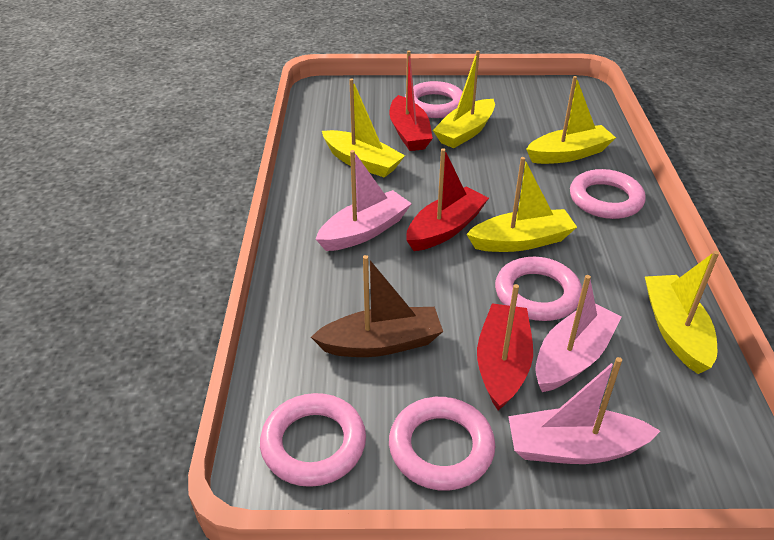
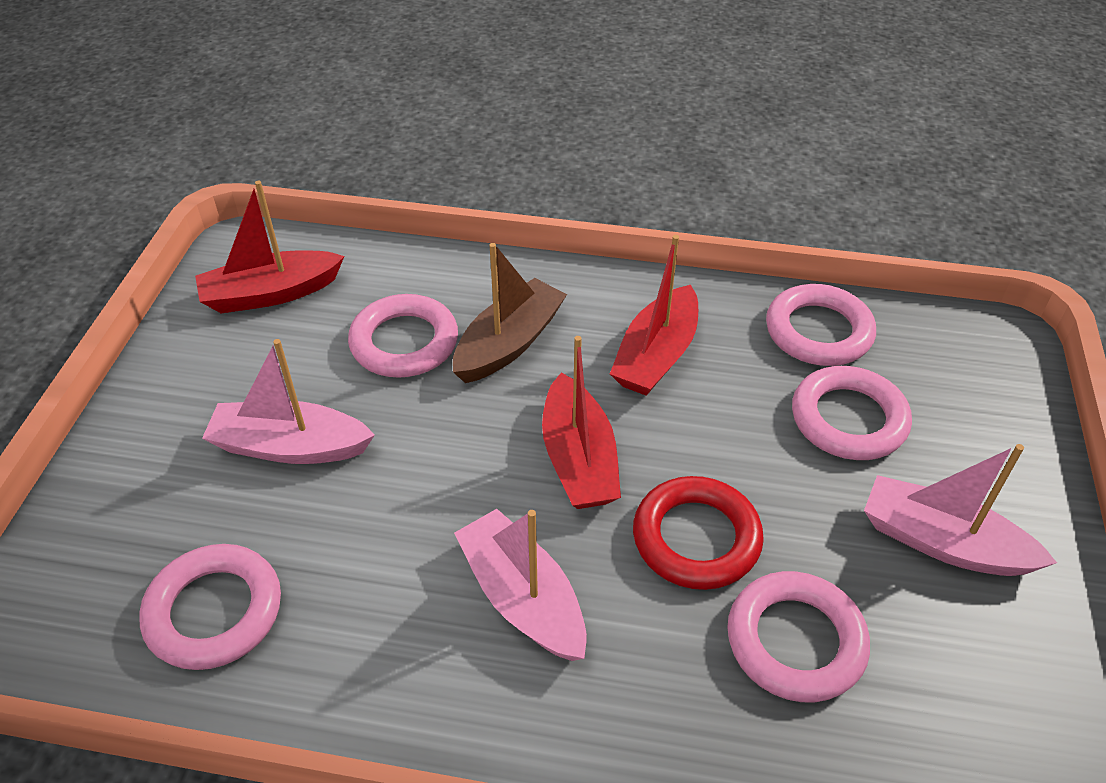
red ring: none = 0 -> [633,476,764,590] = 1
yellow boat: [322,78,405,178] [433,50,495,148] [466,157,577,252] [526,76,616,164] [645,251,719,374] = 5 -> none = 0

